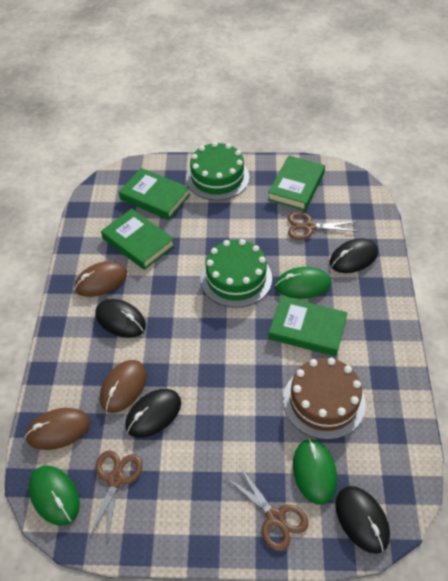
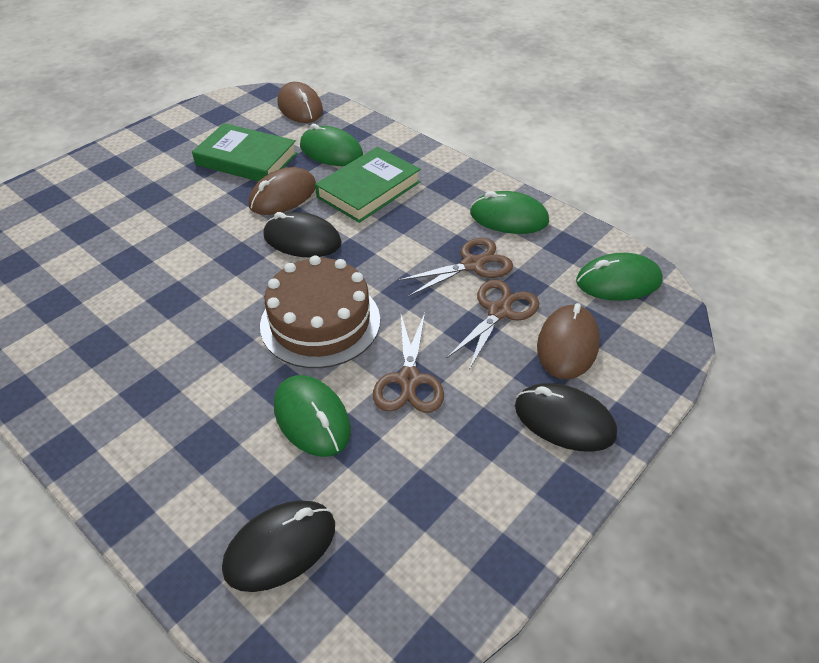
black mouse: [95,299,146,338] [125,389,181,438] [330,238,378,273] [336,486,390,554] = 4 -> [222,500,335,592] [263,212,342,258] [515,383,617,452] = 3
green book: [101,209,175,270] [119,168,190,220] [268,155,325,211] [268,296,348,356] = 4 -> [192,123,297,182] [315,147,421,223] = 2
green cake: [186,142,249,200] [200,239,272,308] = 2 -> none = 0
green mouse: [28,465,80,526] [275,267,331,299] [293,439,337,505] = 3 -> [274,375,351,457] [300,124,363,166] [470,191,549,234] [576,253,663,301] = 4

